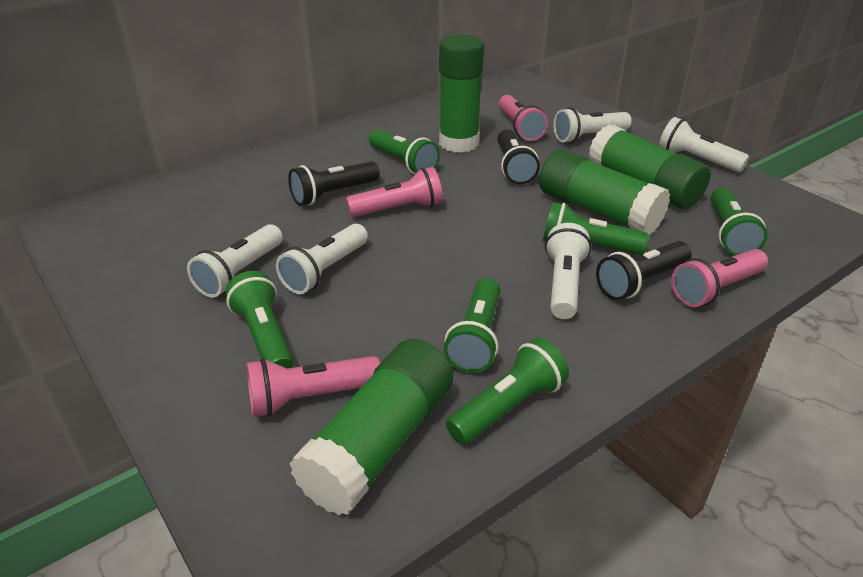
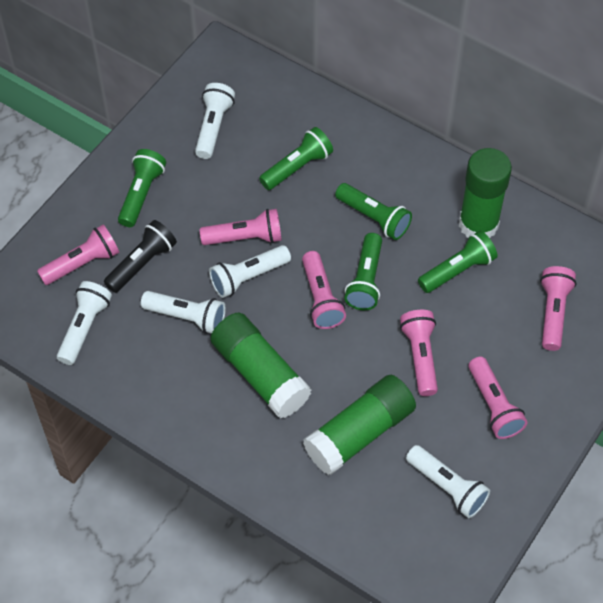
black flashlight: [288,161,380,206] [497,129,540,184] [596,241,692,300] = 3 -> [104,220,177,293] = 1
green flashlight: [225,271,294,369] [369,130,440,174] [444,278,500,373] [446,338,569,445] [543,202,649,255] [710,187,767,255] = 6 -> [118,149,166,227] [259,127,333,190] [335,183,412,240] [344,233,382,310] [418,231,498,293] = 5
green glue stick: [290,339,453,516] [439,34,484,153] [539,149,670,235] [589,124,711,209] = 4 -> [210,313,312,418] [303,375,416,475] [459,148,512,238] = 3
pink flashlight: [246,356,380,417] [346,167,443,217] [498,95,548,141] [671,249,768,307] = 4 -> [37,225,119,285] [200,209,282,245] [302,251,346,329] [400,310,438,396] [468,356,527,439] [540,266,577,351] = 6

